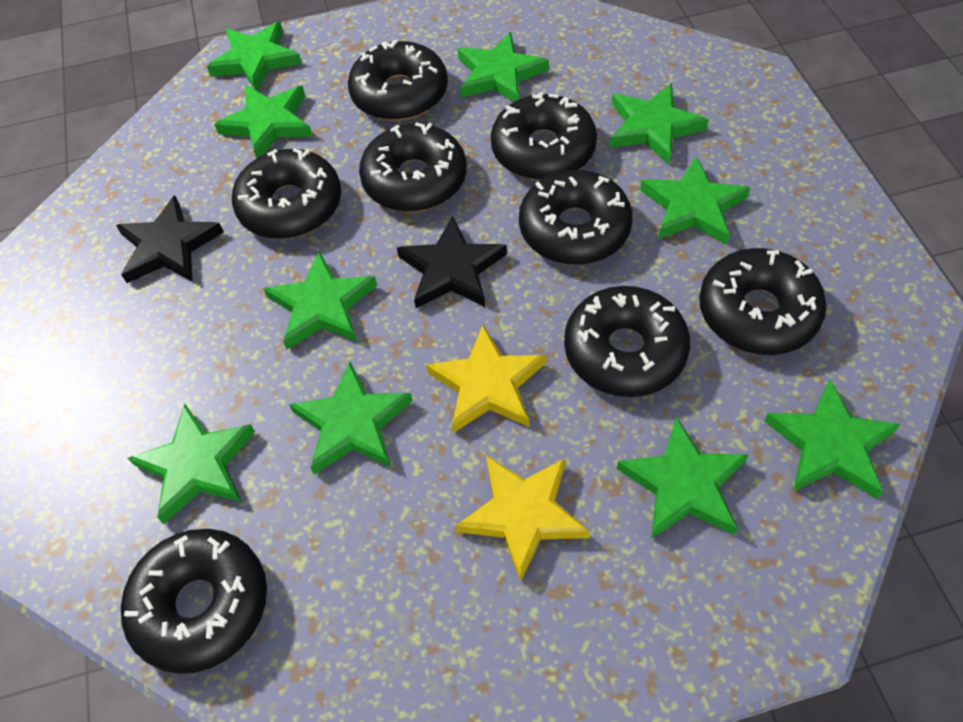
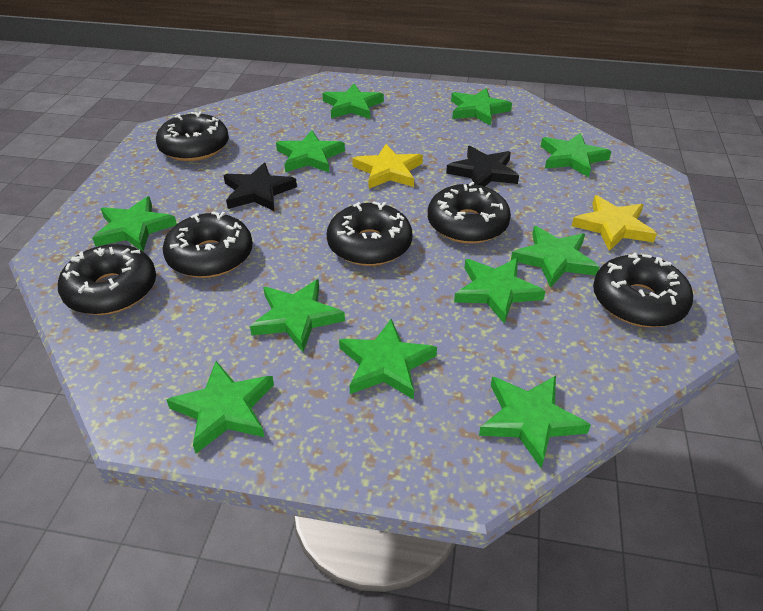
black donut: [121,529,267,674] [232,148,341,239] [348,39,448,121] [359,122,467,212] [491,92,597,180] [519,170,633,265] [564,286,690,397] [699,248,827,355] = 8 -> [58,244,156,315] [156,111,229,161] [163,212,253,278] [327,201,412,266] [428,182,511,244] [593,253,693,327] = 6
green star: [128,404,255,524] [207,22,302,91] [214,85,313,158] [264,251,377,349] [289,362,413,475] [457,32,549,102] [609,83,709,164] [617,417,749,539] [640,156,750,245] [765,379,900,499] = 10 -> [92,196,177,251] [166,361,274,453] [250,279,345,352] [276,130,345,172] [322,84,384,119] [339,319,437,400] [451,88,512,126] [454,258,545,324] [479,376,591,468] [511,226,600,288] [541,133,611,177] = 11

